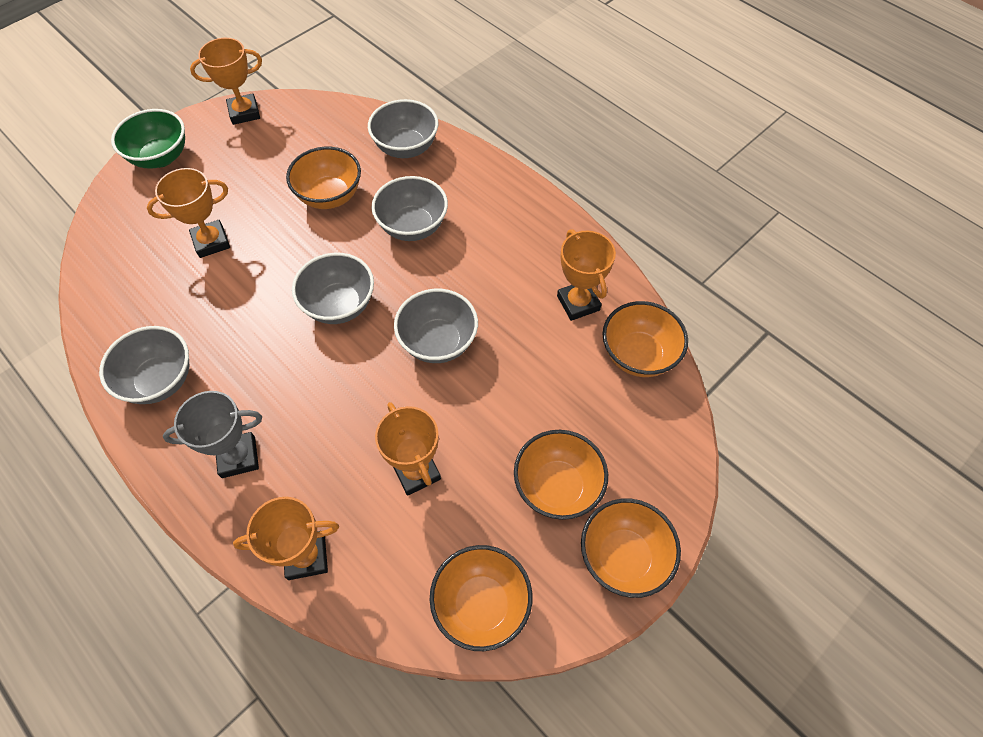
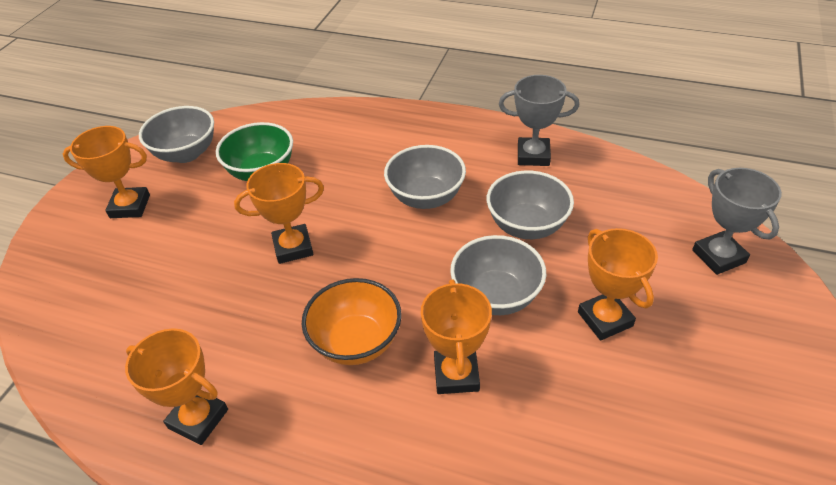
grey bowl: [99,326,189,404] [292,253,374,324] [368,99,438,158] [372,176,448,241] [394,289,478,363] = 5 -> [139,106,214,163] [384,145,466,209] [450,235,547,315] [487,170,574,239] = 4
grey trophy: [163,391,262,478] = 1 -> [499,75,579,166] [692,168,782,275] = 2
orange bowl: [286,147,361,209] [430,545,532,651] [514,430,608,520] [581,498,681,598] [603,301,688,377] = 5 -> [302,278,402,365] = 1

